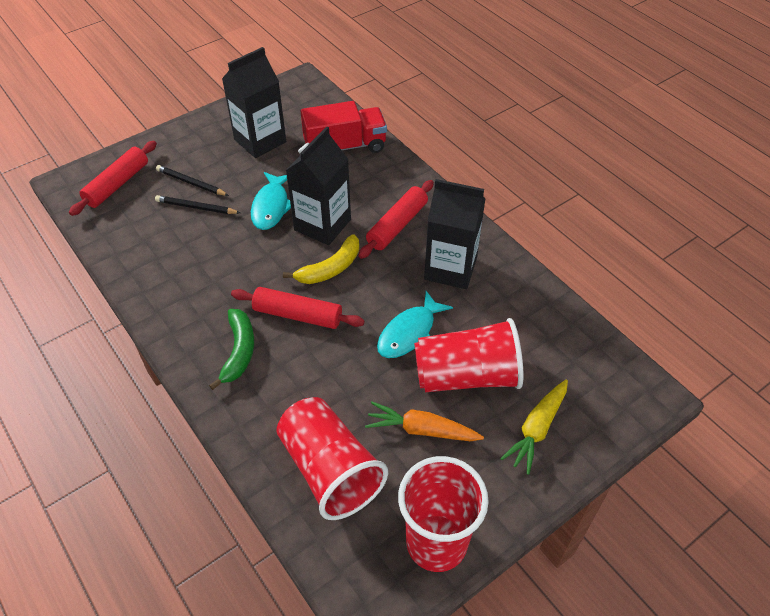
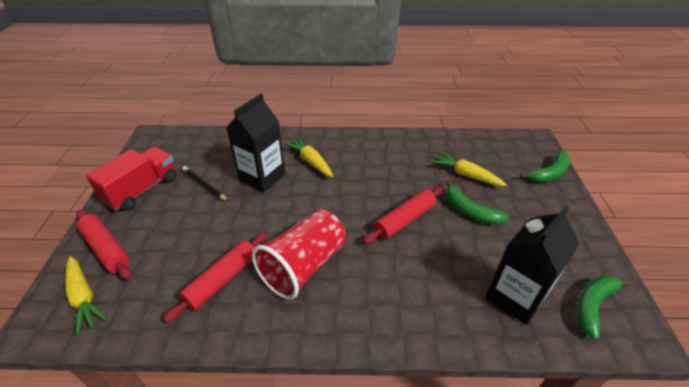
black carton: [222,47,286,158] [285,126,351,245] [424,179,486,289] = 3 -> [226,93,286,192] [486,206,579,325] = 2
black pencil: [155,195,240,214] [156,165,229,196] = 2 -> [182,166,229,202] = 1
green banana: [209,309,254,390] = 1 -> [446,180,509,225] [520,151,570,182] [576,276,632,340] = 3
orange carrot: [365,402,484,441] = 1 -> none = 0
red cup: [276,397,388,520] [398,456,489,572] [414,318,523,392] = 3 -> [252,209,346,299] = 1
turquoise fish: [251,172,291,230] [377,291,453,358] = 2 -> none = 0
yellow banana: [283,234,359,284] = 1 -> none = 0
yellow carrot: [500,379,568,475] = 1 -> [65,256,107,335] [283,137,333,177] [431,152,507,186] = 3

